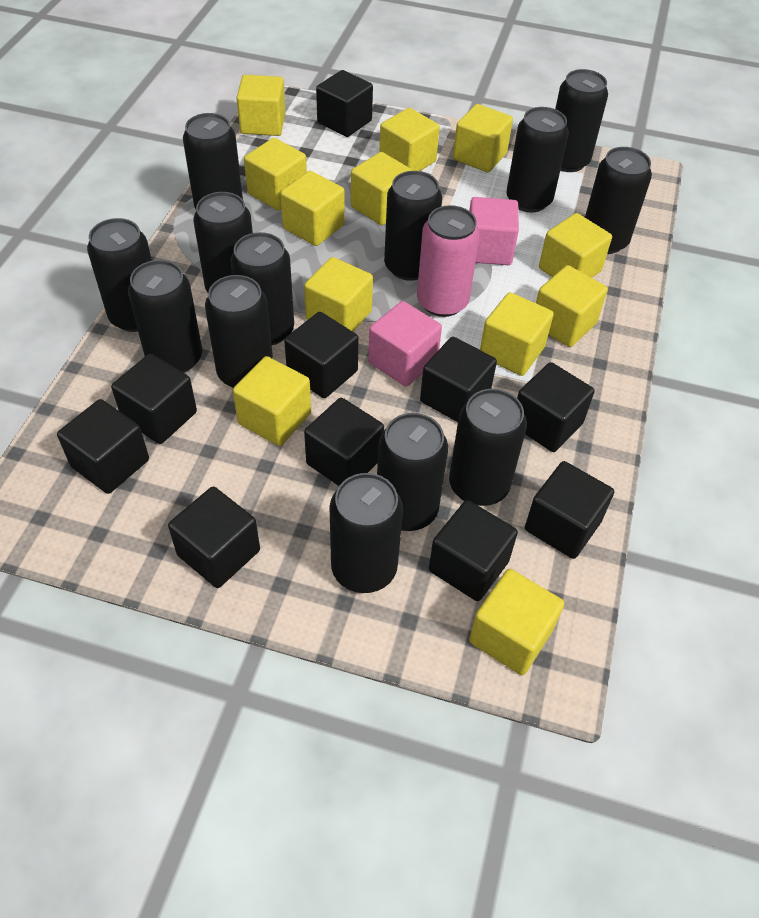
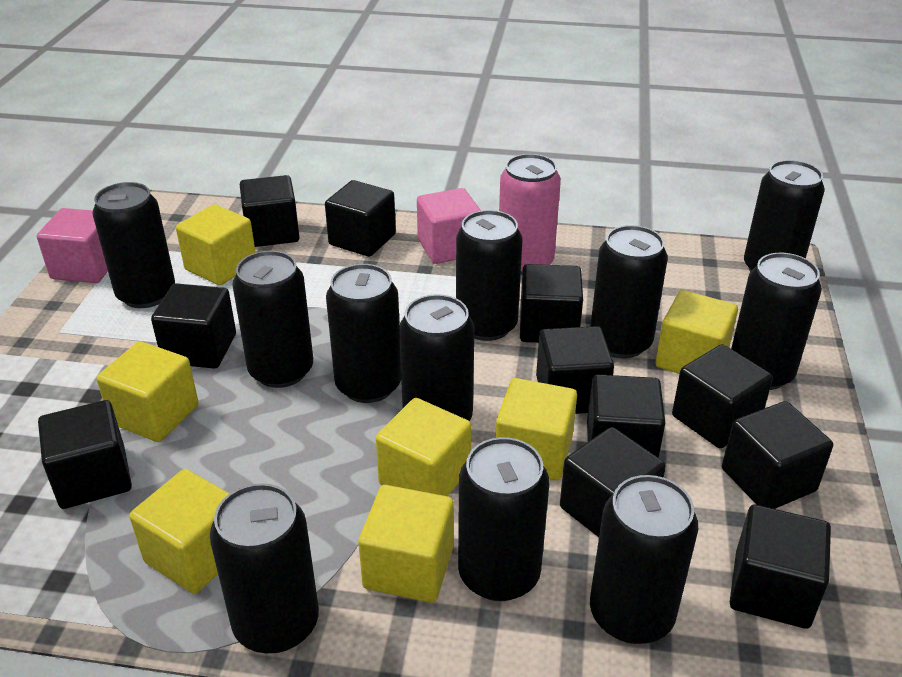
black can: [87,218,152,332] [128,260,202,373] [183,113,243,209] [193,192,253,292] [205,275,273,388] [230,232,294,345] [329,473,403,593] [377,413,448,531] [384,171,442,281] [449,389,527,506] [506,107,569,212] [555,69,608,172] [585,147,652,254] = 13 -> [93,182,175,308] [210,483,319,653] [232,250,313,388] [326,264,401,403] [399,294,474,421] [456,210,522,341] [458,437,549,601] [590,225,668,359] [590,475,698,644] [731,253,822,390] [744,160,825,272] = 11
black cube: [57,399,149,494] [111,354,197,444] [168,487,260,588] [284,312,358,398] [304,398,384,486] [316,70,373,137] [420,337,497,422] [429,500,518,601] [517,362,595,452] [525,461,614,559] = 10 -> [38,400,132,509] [151,283,236,369] [240,175,300,247] [325,180,396,257] [520,264,583,343] [536,326,614,414] [560,427,666,537] [587,374,665,458] [672,344,773,449] [722,401,833,509] [730,504,831,629] = 11
yellow cube: [233,356,311,446] [237,75,286,136] [244,138,307,211] [280,171,345,246] [304,257,373,332] [351,152,413,225] [379,108,440,171] [453,104,513,172] [469,569,564,675] [480,292,554,376] [536,265,608,347] [539,213,612,278] = 12 -> [96,341,198,442] [129,469,230,594] [176,204,256,285] [358,485,454,603] [376,398,471,496] [495,378,577,481] [655,290,738,374] = 7

